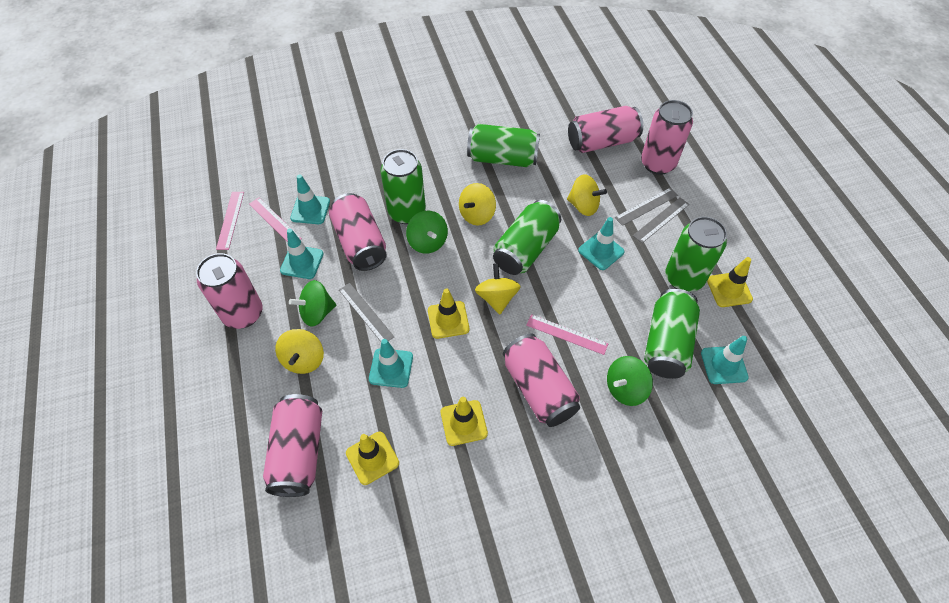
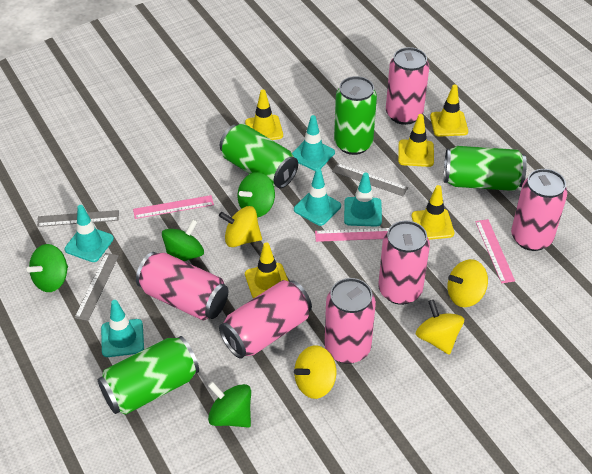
green can: [380,149,426,224] [467,124,540,167] [493,200,561,275] [644,289,700,379] [665,216,727,292] = 5 -> [98,336,199,415] [220,124,298,188] [334,76,377,155] [444,146,527,191] = 4
green spinning top: [289,280,336,327] [406,211,448,254] [607,356,653,406] = 3 -> [27,244,68,292] [162,219,204,261] [208,382,251,428] [238,172,275,218] = 4
yellow traffic cone: [346,432,399,485] [428,288,469,339] [441,397,488,446] [707,257,753,307] = 4 -> [245,89,283,140] [245,242,289,299] [398,114,434,167] [411,185,454,240] [430,85,468,137] = 5

